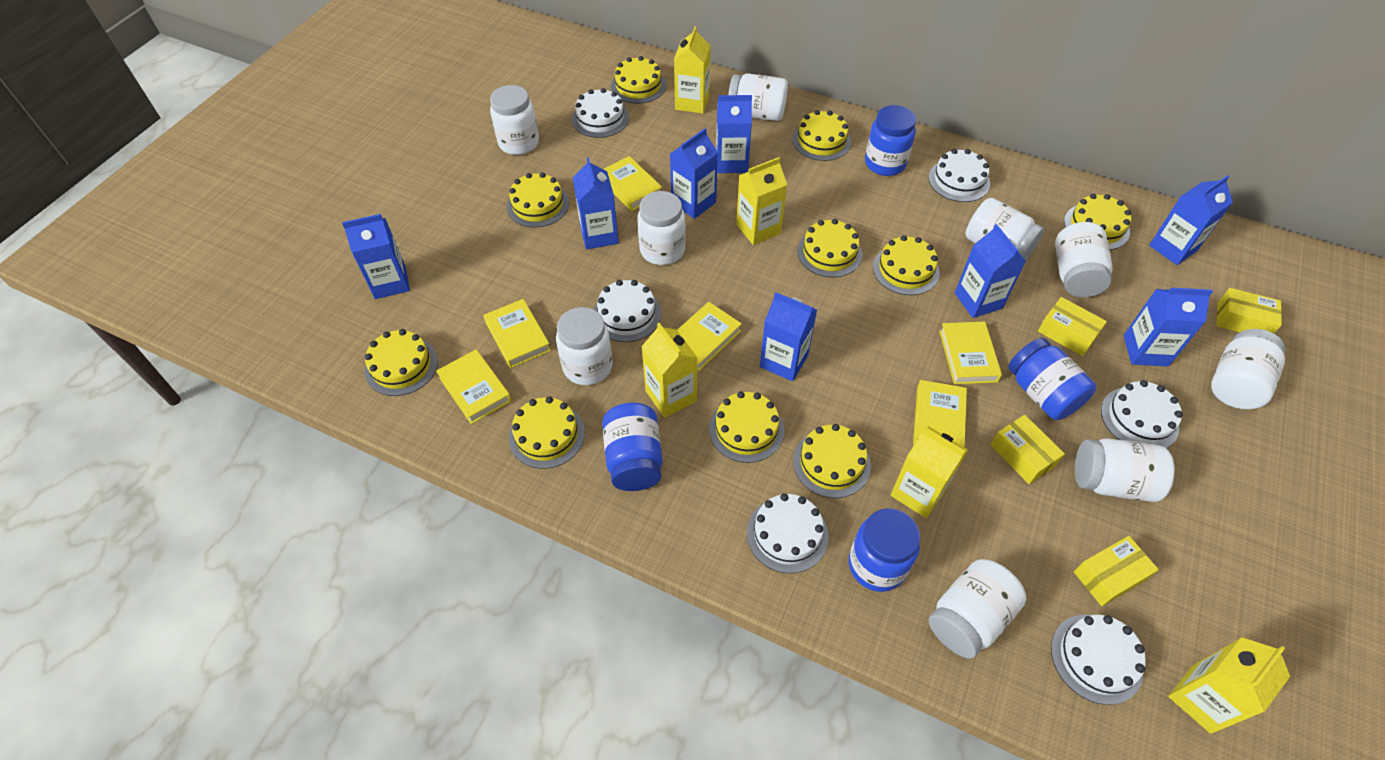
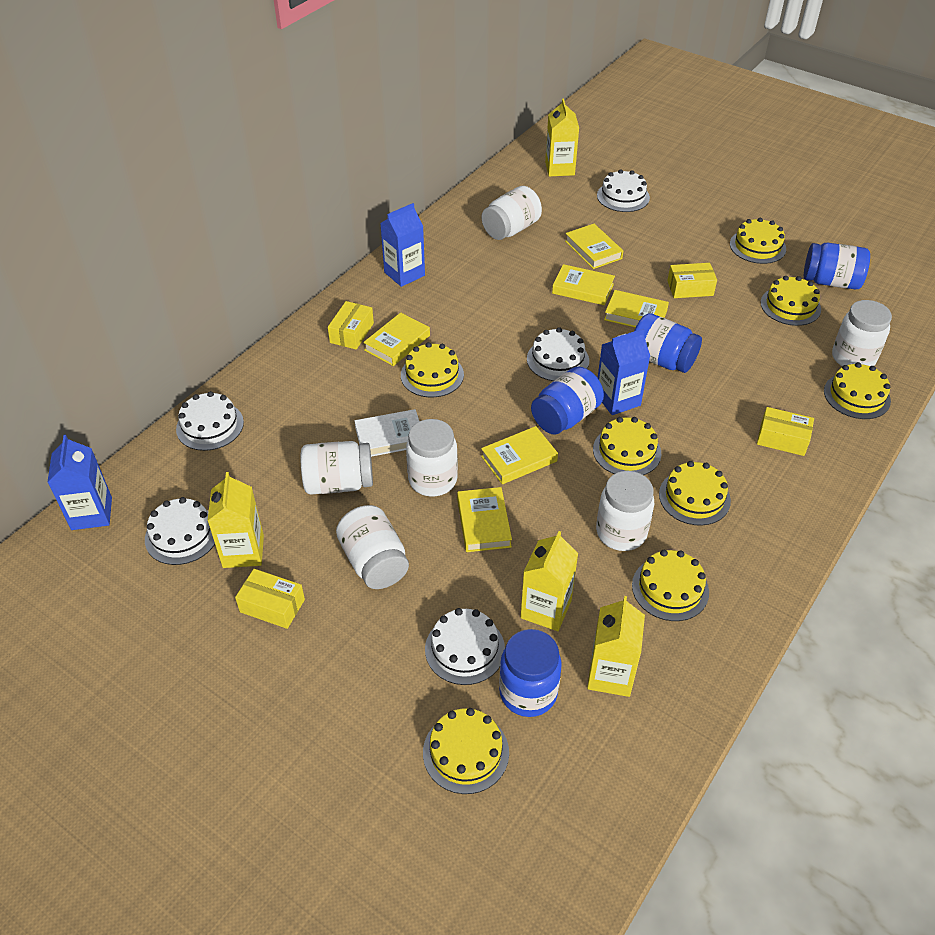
blue carton: [342,214,410,299] [573,158,619,250] [670,128,718,219] [716,95,752,173] [760,292,817,381] [955,224,1026,318] [1124,288,1213,366] [1149,175,1233,265] = 8 -> [48,435,112,530] [380,203,425,287] [598,329,650,415] = 3
white book: none = 0 -> [355,409,420,457] = 1
white cake: [572,88,629,138] [594,280,661,342] [747,493,828,573] [928,149,990,202] [1051,614,1146,705] [1101,380,1183,448] = 6 -> [145,497,215,565] [176,391,244,451] [425,608,505,685] [527,327,589,381] [597,169,650,212] = 5
white jar: [490,85,539,155] [556,307,613,385] [637,191,686,265] [728,73,788,121] [929,559,1026,659] [966,198,1044,261] [1055,222,1113,297] [1075,438,1175,502] [1211,329,1285,409] = 9 -> [300,441,373,494] [336,505,409,589] [406,419,458,497] [482,186,542,240] [596,471,654,551] [832,300,892,367] = 6
yellow cake: [365,329,438,396] [507,172,569,228] [509,396,585,469] [611,56,666,104] [709,391,784,463] [793,110,851,161] [793,424,871,498] [797,219,863,277] [873,235,940,295] [1064,194,1131,250] = 10 -> [401,342,464,397] [423,708,509,794] [593,417,661,475] [632,550,709,621] [659,461,731,526] [730,218,786,264] [761,276,821,326] [824,362,891,419] = 8
yellow carton: [641,323,698,418] [674,26,710,114] [736,157,787,245] [891,427,968,518] [1168,637,1290,734] = 5 -> [207,472,264,568] [520,531,578,631] [545,99,579,177] [587,596,645,697] = 4

